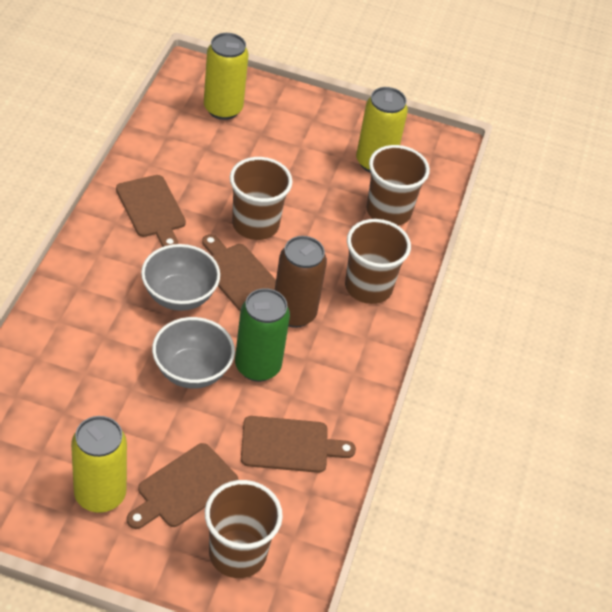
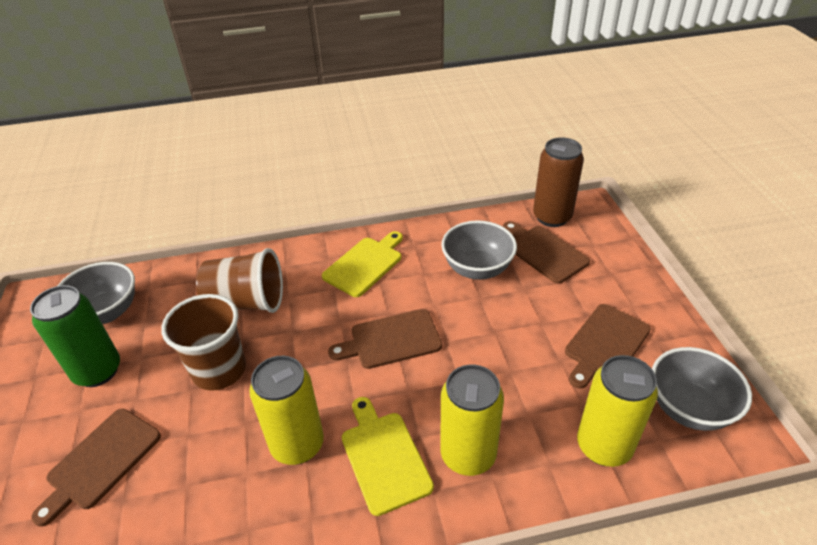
brown cup: [205,480,283,578] [230,157,293,240] [345,219,411,304] [366,145,430,226] = 4 -> [161,294,246,391] [196,248,283,313] = 2
grey bowl: [141,244,220,311] [152,317,235,389] = 2 -> [57,262,135,324] [441,220,517,280] [652,347,752,431] = 3
yellow cutting board: none = 0 -> [322,231,403,297] [342,397,434,516] = 2

